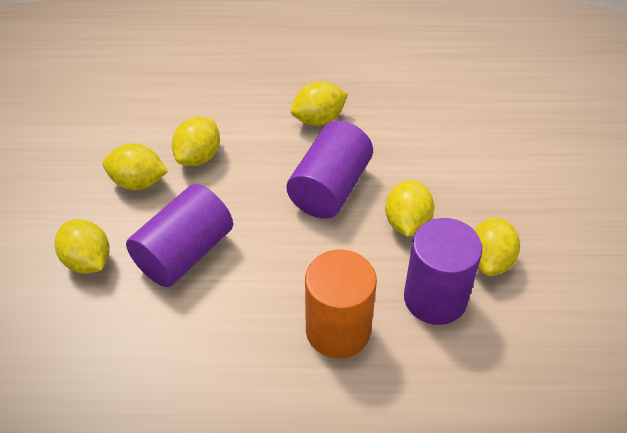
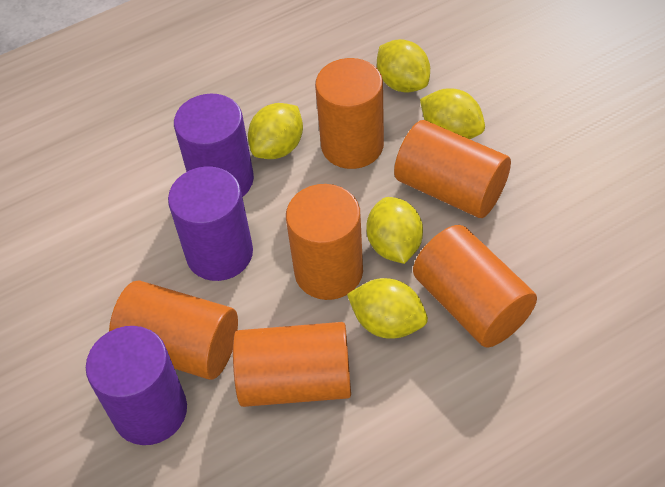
orange cylinder: [305,250,377,358] = 1 -> [109,280,238,380] [233,322,351,407] [286,184,363,300] [315,58,384,169] [394,120,511,218] [413,225,537,348] = 6
yellow lemon: [55,219,110,274] [103,143,168,190] [172,117,220,166] [291,81,348,126] [385,180,435,237] [474,218,520,276] = 6 -> [248,103,303,159] [347,278,428,339] [366,197,423,264] [377,39,430,93] [420,88,485,139] = 5

